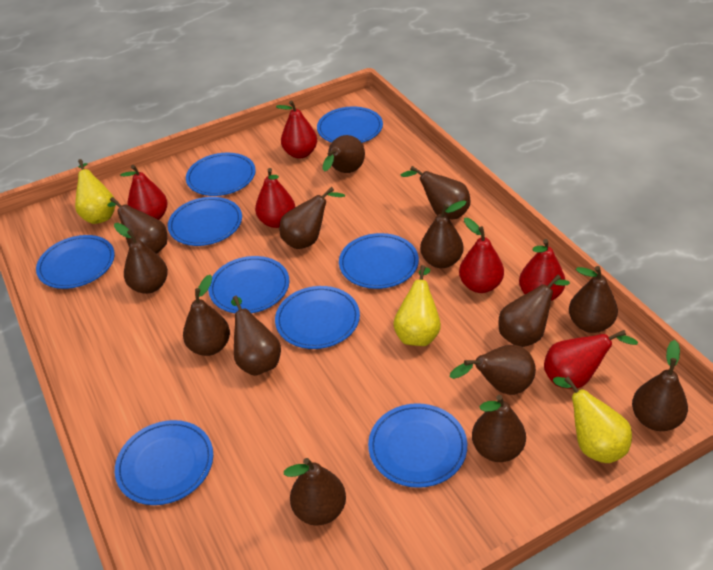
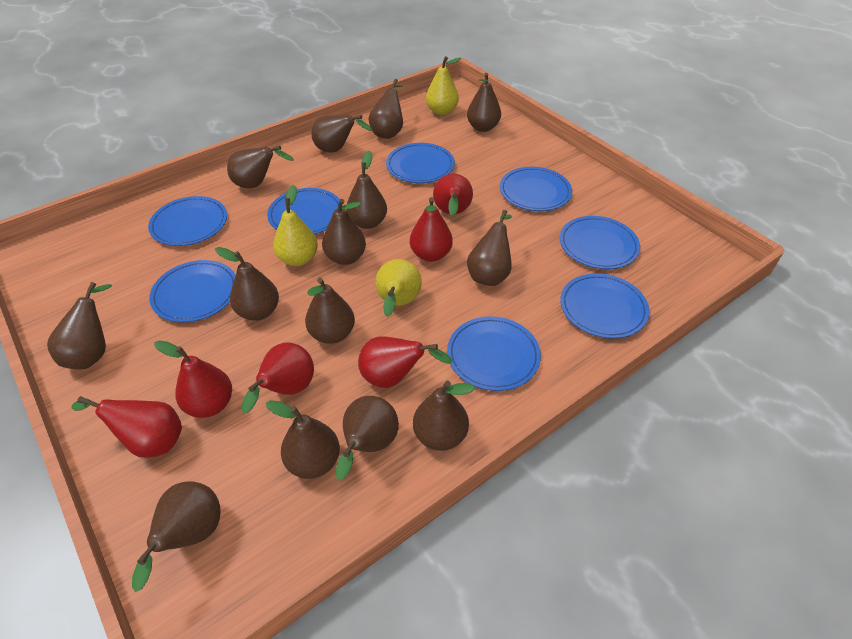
blue plate: [36,235,115,289] [115,420,213,505] [168,197,242,246] [186,153,256,196] [208,256,289,313] [275,286,360,349] [317,107,383,143] [339,233,419,289] [368,403,467,488] = 9 -> [148,196,227,246] [149,260,236,322] [267,188,343,234] [386,143,455,183] [447,316,541,391] [500,167,572,211] [560,216,640,269] [560,273,649,338] = 8

